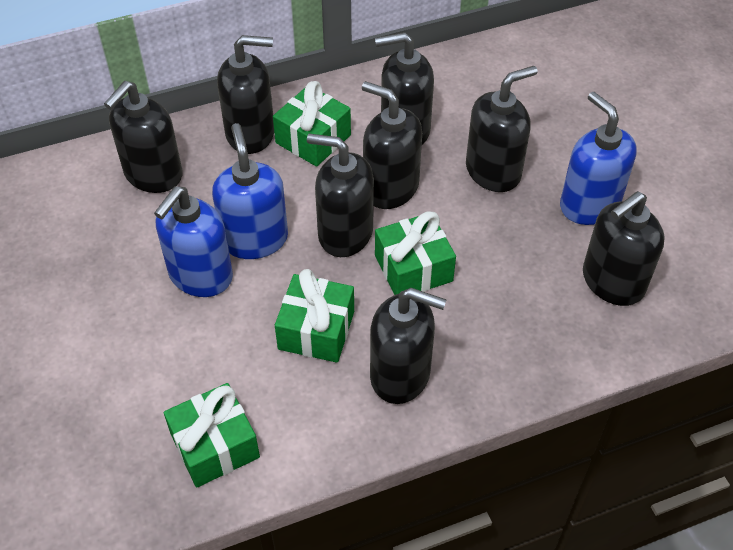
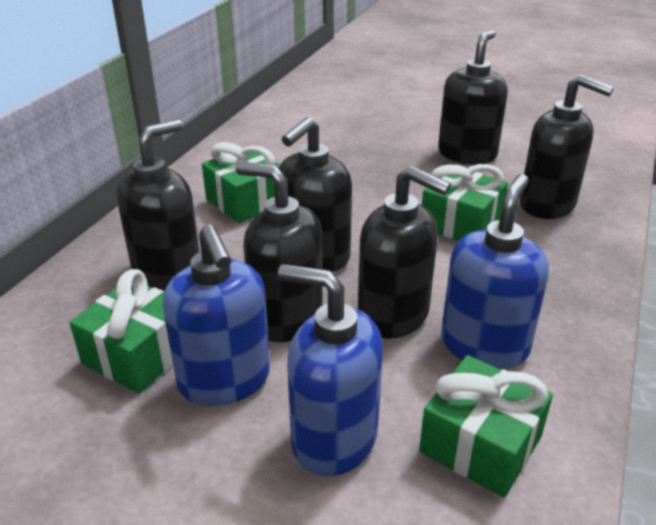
black soap dispenser: [104,81,183,193] [217,35,274,154] [307,134,374,257] [362,81,422,209] [370,288,446,404] [375,32,434,145] [466,66,538,192] [583,191,665,306] = 8 -> [116,119,200,290] [236,162,323,342] [279,117,352,272] [358,166,451,339] [438,29,508,165] [519,75,614,219] = 6

